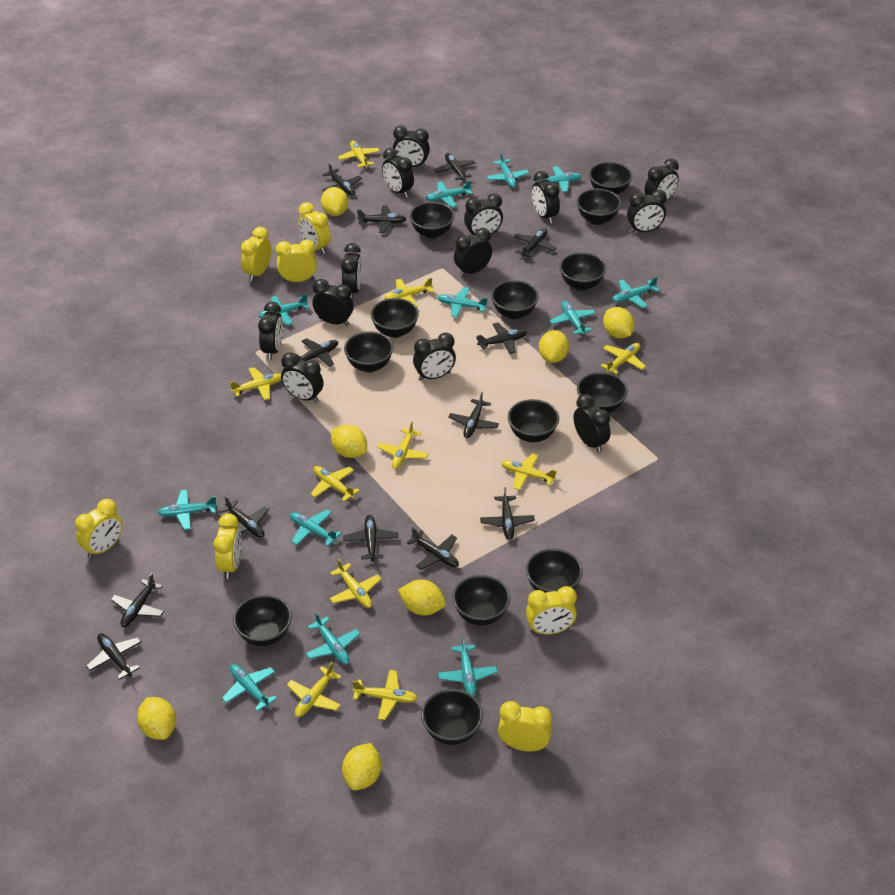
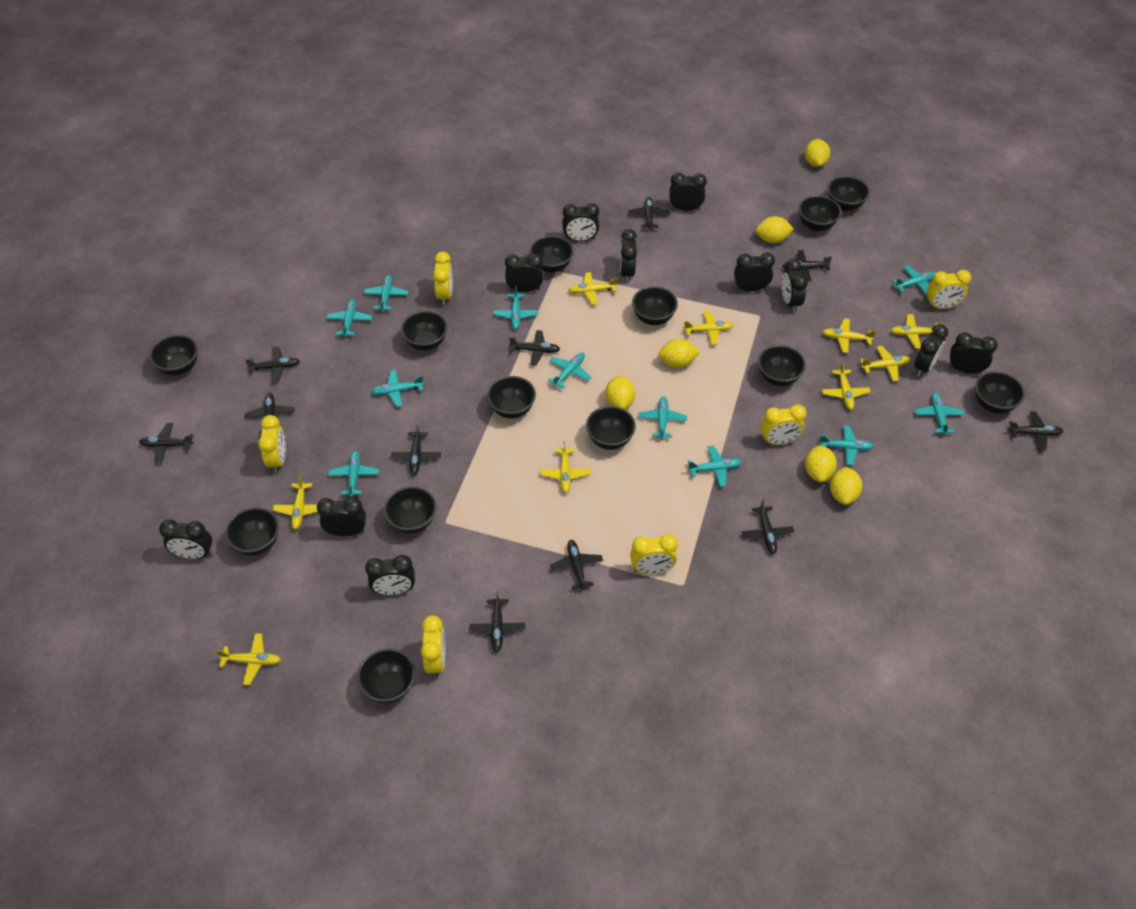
black clock: [258,302,283,360] [281,353,324,403] [313,279,354,326] [341,243,362,299] [382,148,414,198] [393,126,430,168] [413,333,456,381] [454,228,492,277] [464,193,503,236] [532,171,560,224] [574,394,610,453] [627,189,667,233] [644,158,679,201] = 13 -> [159,520,212,559] [317,497,366,536] [365,555,415,595] [505,254,543,292] [562,203,599,242] [620,229,637,282] [669,173,707,211] [734,253,775,292] [781,259,808,312] [914,324,948,377] [949,333,998,374] = 11
black plane: [86,633,141,680] [111,573,164,627] [219,496,269,538] [296,338,338,367] [323,163,362,196] [343,515,398,561] [357,205,406,233] [407,527,459,570] [434,153,475,180] [448,392,499,438] [476,323,527,354] [480,487,535,540] [514,228,556,258] = 13 -> [139,423,194,463] [245,347,300,383] [245,393,294,434] [391,424,441,475] [470,592,525,652] [509,330,560,365] [550,540,603,590] [628,197,670,230] [742,499,794,554] [782,250,832,281] [1009,411,1063,451] = 11
turquoise plane: [157,490,217,530] [222,664,277,711] [259,294,309,325] [290,509,341,547] [306,612,360,664] [426,181,472,207] [437,287,488,318] [438,636,498,696] [487,152,529,188] [535,166,582,192] [550,301,596,335] [612,277,660,308] = 12 -> [326,299,372,337] [328,451,379,497] [364,275,409,312] [371,370,424,407] [493,286,539,330] [548,353,591,388] [638,397,687,439] [688,446,742,487] [819,425,874,465] [892,265,936,296] [915,392,964,435] = 11
yellow clock: [75,499,122,558] [214,513,242,579] [241,227,271,281] [276,240,317,282] [298,202,331,254] [498,701,552,751] [526,586,577,635] = 7 -> [258,415,286,473] [421,615,445,678] [433,252,453,305] [630,534,678,574] [761,404,807,445] [926,270,971,309] = 6
yellow lemon: [137,697,176,740] [321,187,348,216] [331,425,367,458] [342,743,381,790] [398,580,446,616] [539,330,569,363] [603,307,634,339] = 7 -> [605,376,635,409] [658,339,700,368] [756,216,794,243] [805,139,830,167] [805,445,837,482] [830,467,863,505] = 6
yellow plane: [230,367,281,400] [287,662,342,717] [311,466,360,501] [329,559,381,608] [338,141,380,168] [352,670,418,720] [377,421,428,469] [384,278,434,307] [501,453,557,490] [601,343,646,375] = 10 -> [216,633,281,685] [273,476,318,530] [540,441,590,493] [569,272,618,305] [684,311,734,345] [822,318,876,353] [822,362,870,410] [860,346,911,382] [891,314,944,349] = 9

